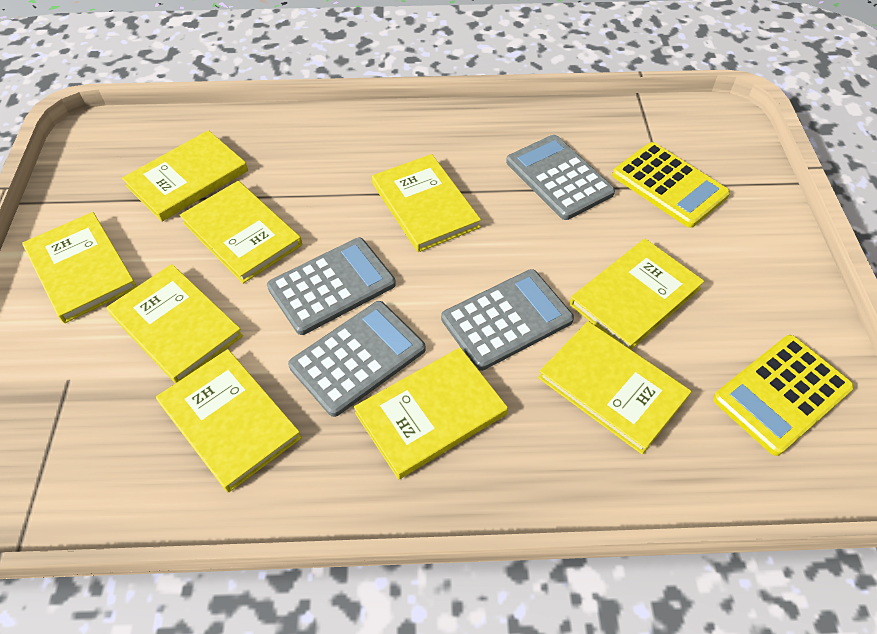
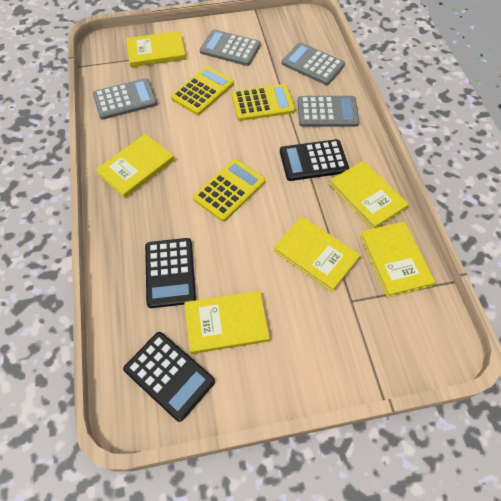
black calculator: none = 0 -> [123,332,215,422] [145,238,196,308] [280,139,349,181] = 3
yellow book: [22,212,137,323] [106,264,243,383] [122,130,248,222] [156,349,302,493] [180,181,302,284] [354,347,508,479] [372,154,481,252] [538,321,692,454] [569,239,704,350] = 9 -> [96,134,174,198] [126,31,186,67] [185,291,270,354] [273,216,360,292] [329,161,409,229] [360,221,435,298] = 6
yellow calculator: [612,142,730,228] [713,335,854,456] = 2 -> [171,66,234,115] [193,159,265,222] [232,84,295,121] = 3

